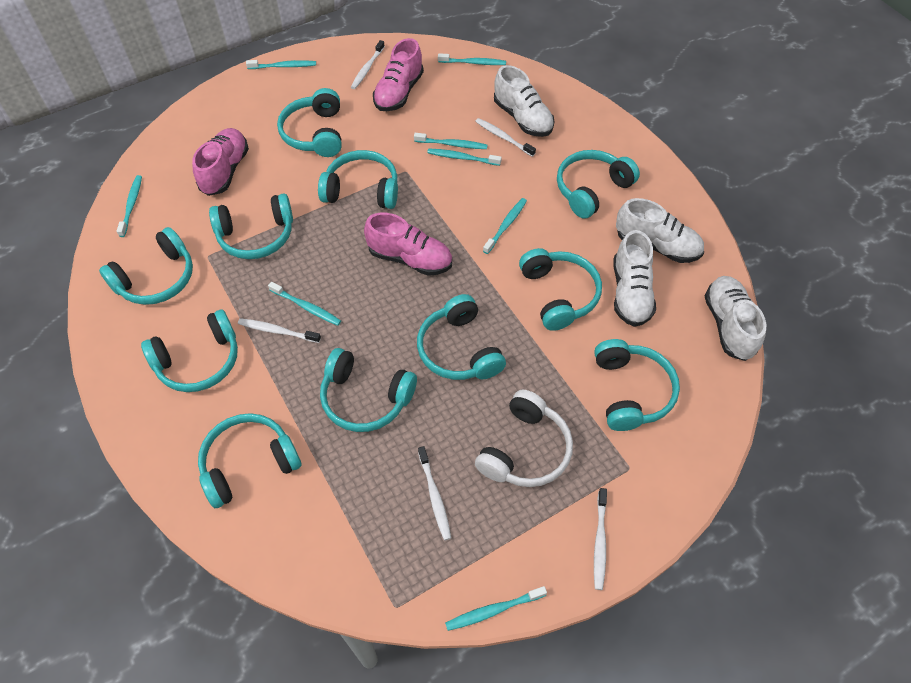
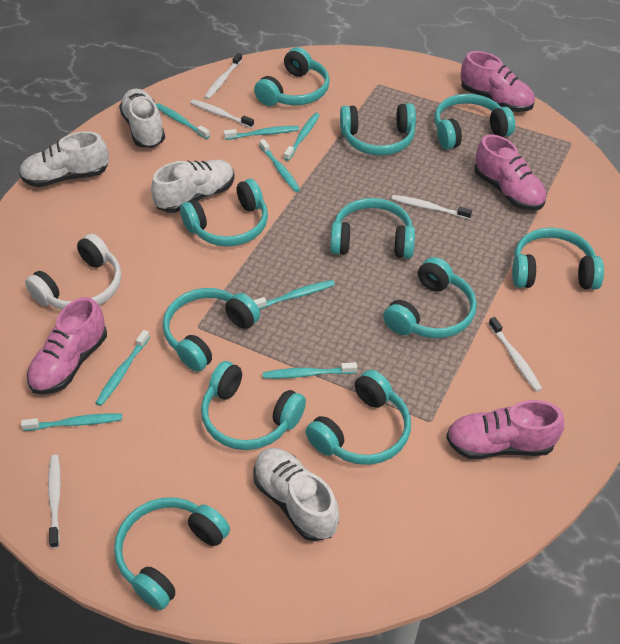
pink shoe: [192,128,249,196] [364,212,452,276] [373,38,424,111] = 3 -> [27,297,107,394] [446,400,564,459] [461,51,535,112] [474,135,547,211] = 4

